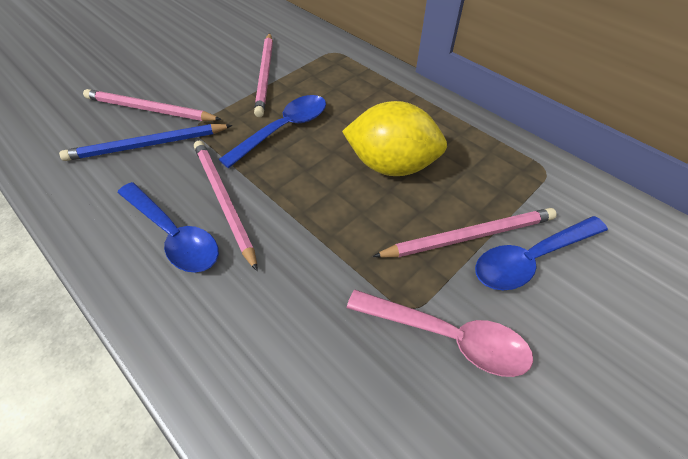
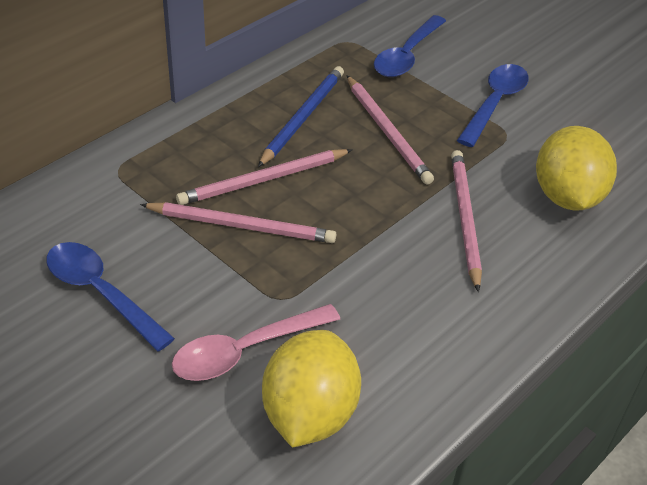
yellow lemon: [342,101,447,176] = 1 -> [262,330,361,448] [536,126,617,210] = 2

